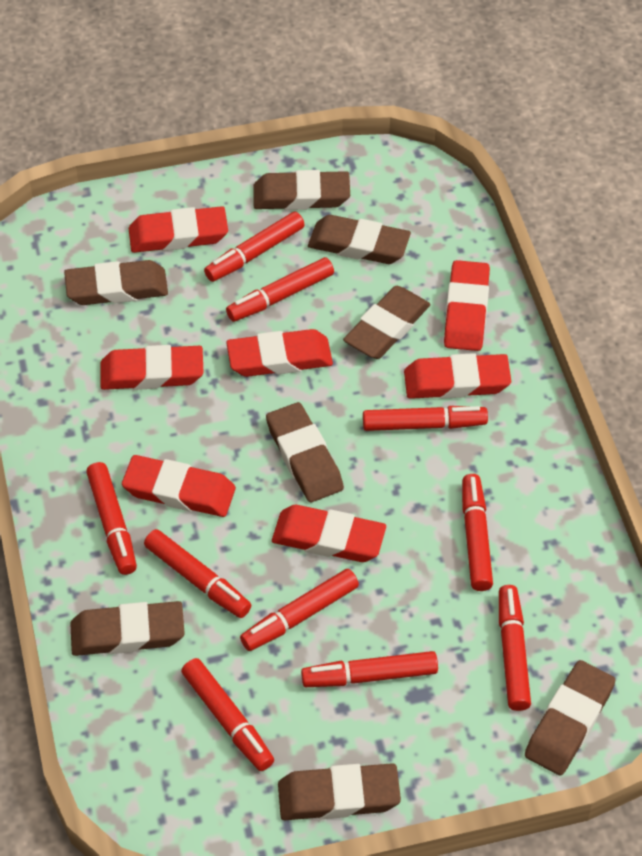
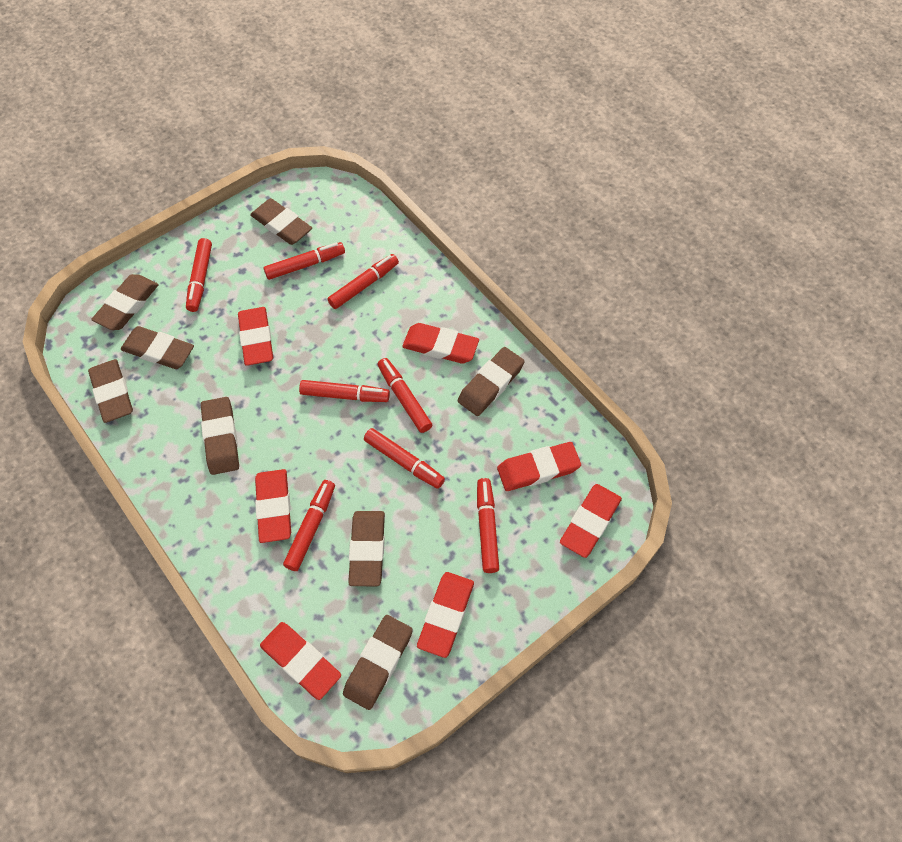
red marker: [86,462,137,575] [144,529,251,618] [181,658,274,771] [204,211,305,282] [226,257,334,322] [240,569,359,651] [301,651,438,687] [363,406,488,431] [462,474,493,591] [499,585,531,711] = 10 -> [186,238,212,312] [264,242,345,280] [283,480,335,571] [299,380,390,402] [327,254,399,309] [364,428,445,489] [378,358,432,433] [477,478,499,573] = 8

